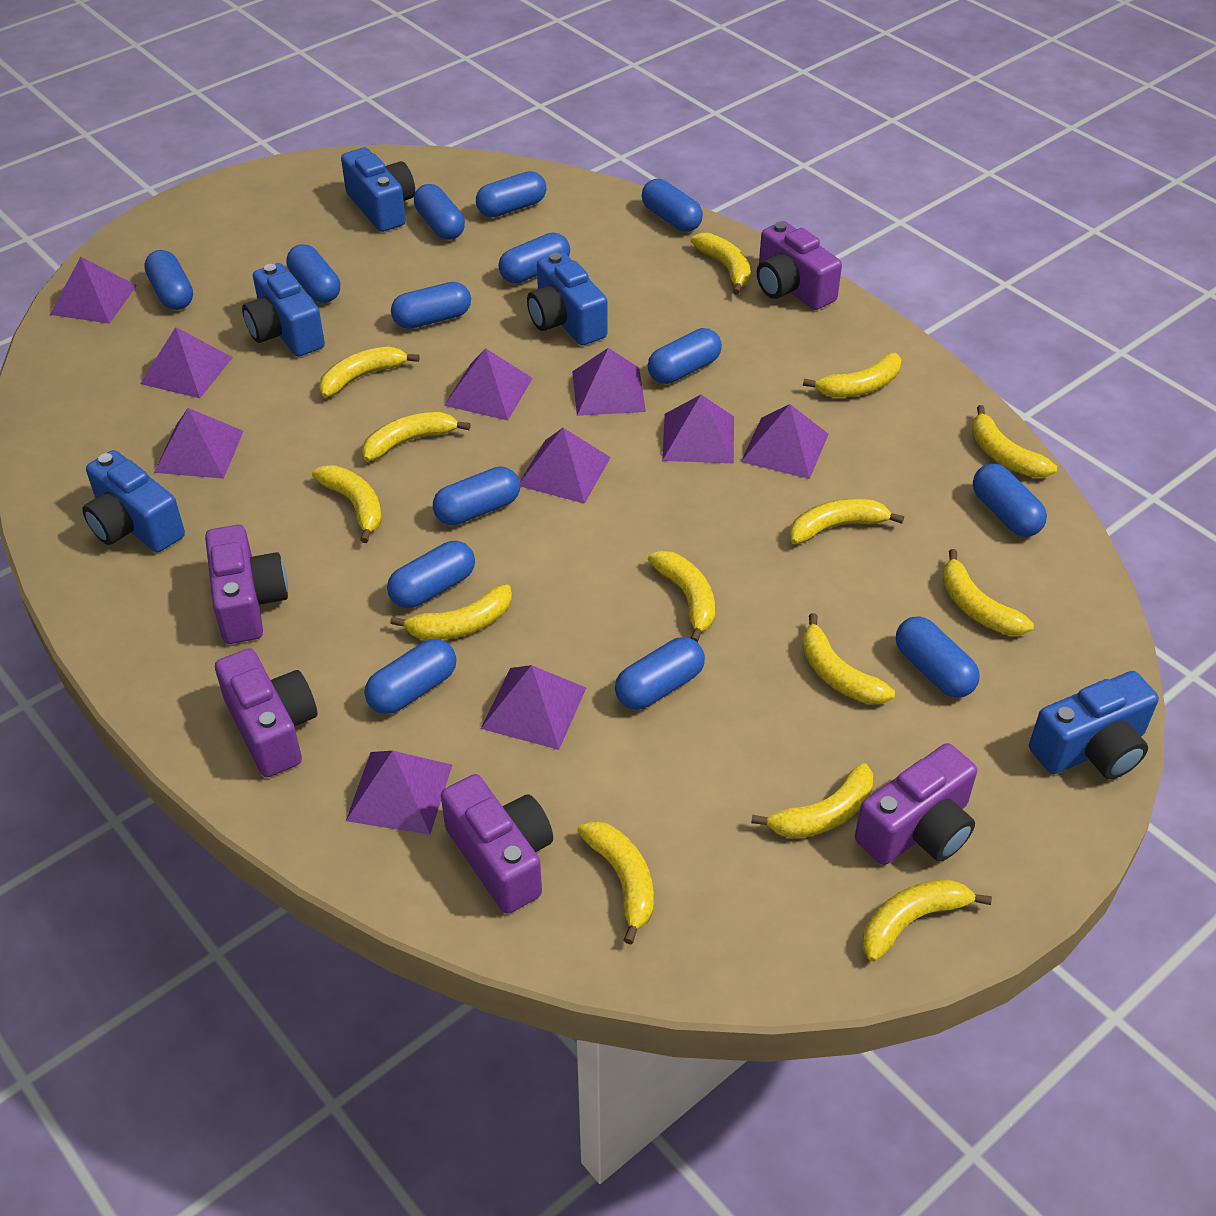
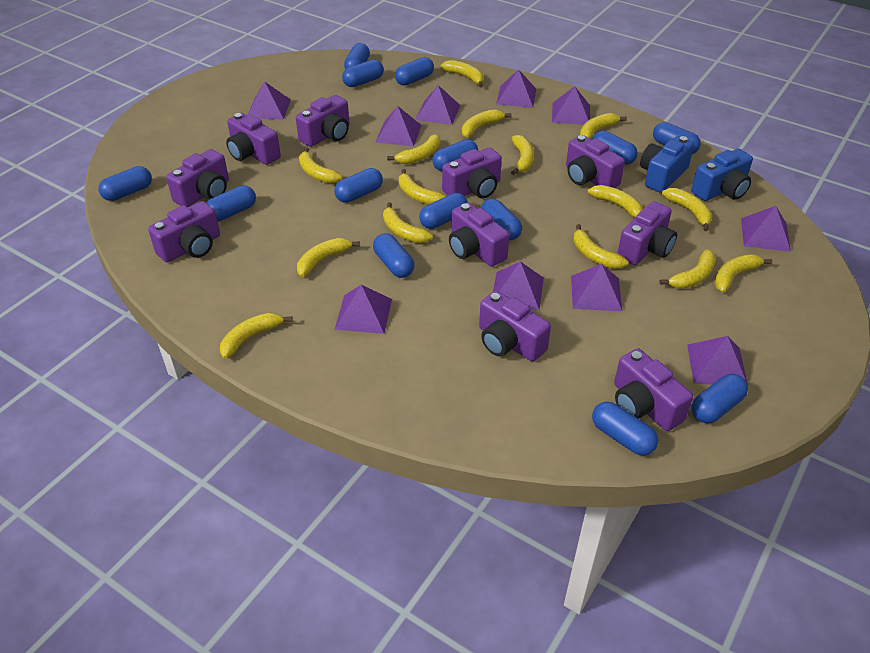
blue camera: [82,450,185,552] [242,263,325,356] [341,147,415,232] [527,252,608,345] [1029,671,1159,779] = 5 -> [640,136,694,193] [691,149,753,201] = 2
purple camera: [205,525,288,644] [215,648,317,777] [441,774,553,914] [757,221,842,310] [855,743,977,865] = 5 -> [148,201,220,262] [166,149,229,207] [226,113,281,165] [296,95,349,147] [442,147,502,198] [449,203,509,267] [479,291,551,362] [566,135,625,188] [614,348,693,431] [617,201,677,265] = 10
yellow banana: [312,465,382,543] [319,346,420,397] [362,412,471,461] [390,584,512,640] [577,821,654,945] [648,551,715,642] [691,233,751,295] [751,763,873,838] [790,499,904,544] [802,613,895,704] [803,353,902,397] [862,879,992,962] [942,549,1034,635] [972,405,1057,478] = 14 -> [220,312,293,359] [297,238,360,277] [299,147,342,183] [383,202,433,243] [387,134,440,164] [399,169,446,204] [441,60,484,87] [462,109,512,138] [511,135,534,175] [573,224,628,269] [580,113,627,139] [588,185,643,218] [659,249,716,289] [662,188,712,231] [714,254,772,293] = 15

